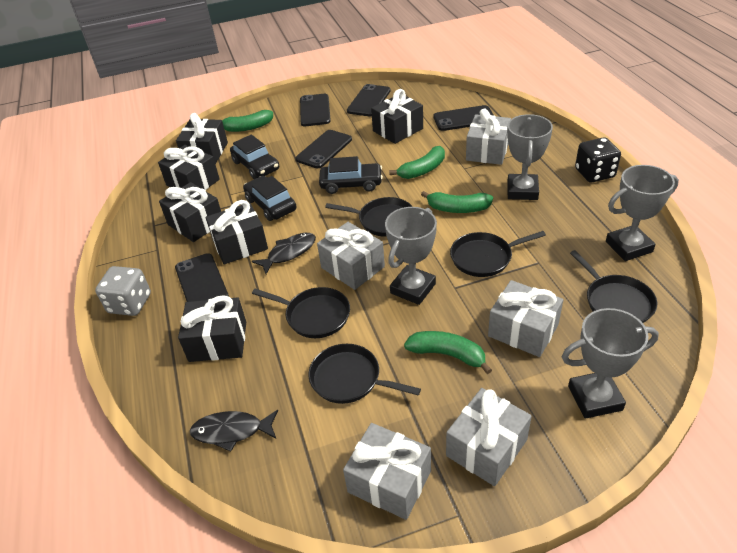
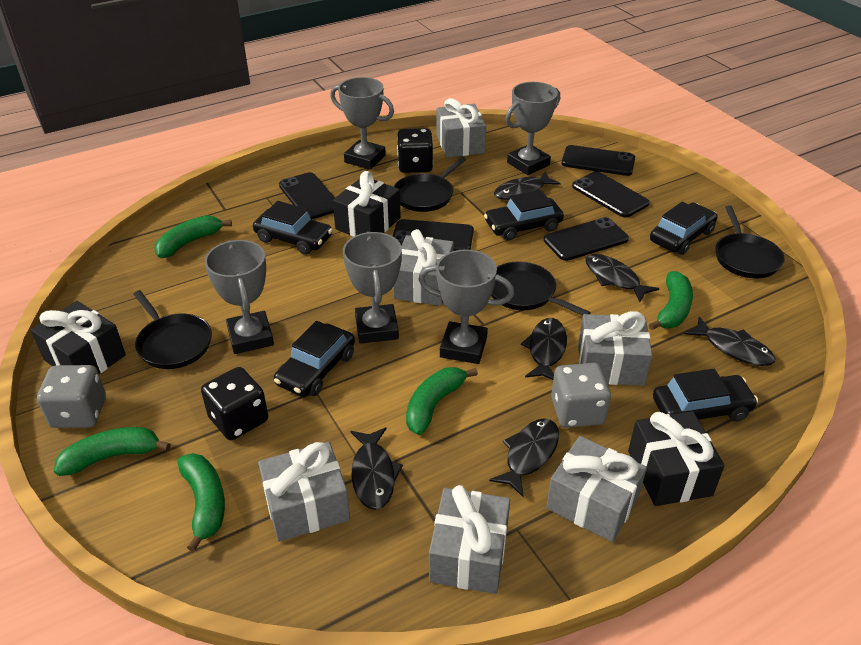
black car: [230,134,279,179] [243,176,297,221] [319,156,383,194] = 3 -> [253,201,333,255] [274,321,355,397] [484,190,564,241] [650,202,718,255] [653,369,758,422] = 5
black dice: [575,137,621,183] = 1 -> [201,367,268,440] [397,128,433,173] = 2
black fish: [190,410,278,452] [252,233,316,274] = 2 -> [350,427,403,510] [489,418,559,497] [494,171,561,200] [521,318,567,380] [586,254,659,302] [685,316,776,366] = 6
black gift: [158,145,220,190] [159,182,221,242] [176,113,228,164] [178,295,246,362] [206,200,268,265] [371,89,423,144] = 6 -> [31,301,126,374] [333,171,401,237] [628,411,725,506] = 3
black pan: [252,287,350,338] [308,344,421,404] [325,197,413,237] [450,231,546,277] [570,250,657,323] = 5 -> [133,290,212,369] [394,157,466,212] [491,261,591,316] [715,206,785,278] = 4
green banana: [222,110,273,132] [389,146,445,179] [404,331,492,374] [421,191,493,213] = 4 -> [54,427,171,476] [154,215,232,258] [178,453,225,552] [406,367,478,435] [649,271,693,330] = 5
grey dice: [95,266,151,316] = 1 -> [37,365,106,428] [551,363,611,428] = 2
grey gift: [317,222,385,290] [343,423,431,520] [446,388,532,486] [466,109,511,165] [488,280,563,357] = 5 -> [258,442,350,542] [393,229,454,306] [429,485,510,594] [436,98,486,158] [546,436,647,542] [578,311,652,386] = 6
grey trophy: [385,207,437,305] [507,114,553,200] [562,308,659,419] [606,165,679,261] = 4 -> [205,240,274,354] [330,77,394,170] [343,232,402,344] [418,249,514,364] [505,82,560,175] = 5

